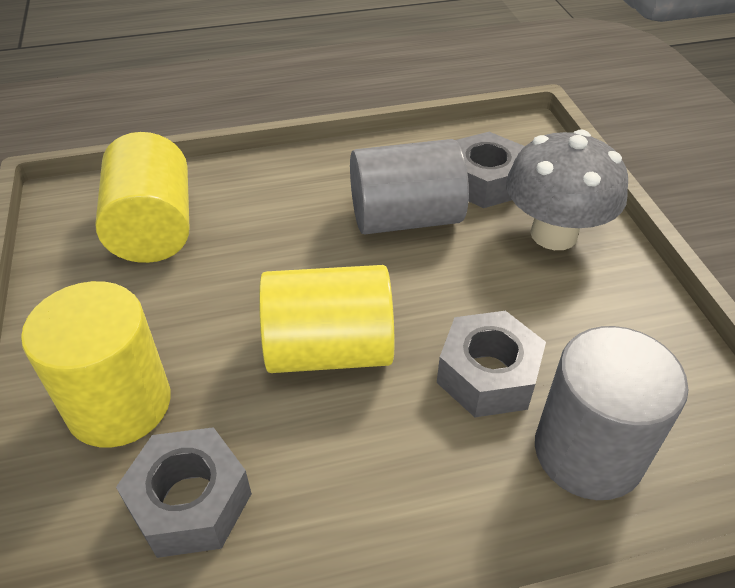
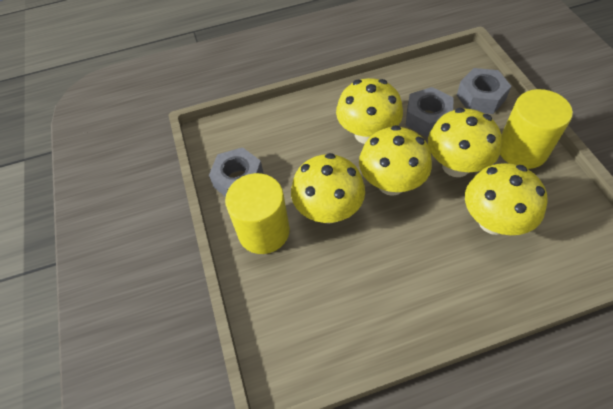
grey cylinder: [350,139,469,234] [535,326,689,500] = 2 -> none = 0
grey mushroom: [506,130,628,250] = 1 -> none = 0
yellow cylinder: [21,281,171,448] [95,132,189,263] [259,265,395,373] = 3 -> [225,173,290,254] [500,89,573,169] = 2
yellow mushroom: none = 0 -> [291,153,365,224] [336,78,403,144] [359,125,432,196] [428,108,502,177] [465,163,548,235] = 5

